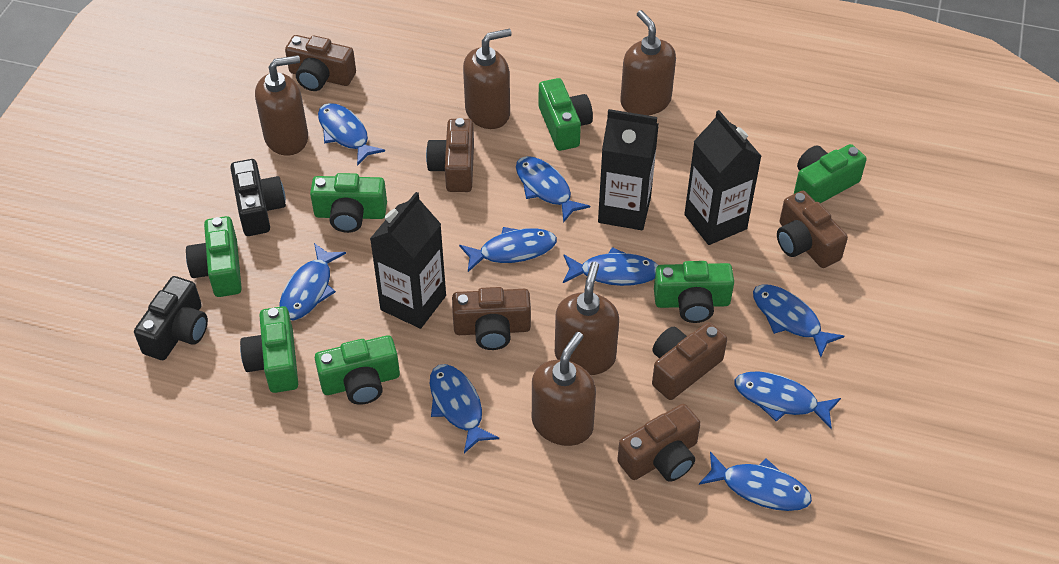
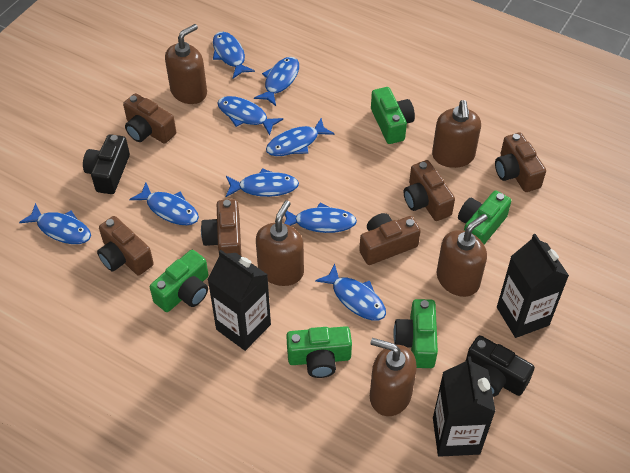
green camera: [186,216,242,297] [240,306,298,393] [310,173,387,233] [315,335,400,405] [539,78,593,151] [654,261,734,323] [794,144,867,203] = 7 -> [150,250,209,312] [286,326,352,378] [371,87,415,144] [393,299,438,368] [458,190,511,244] = 5

